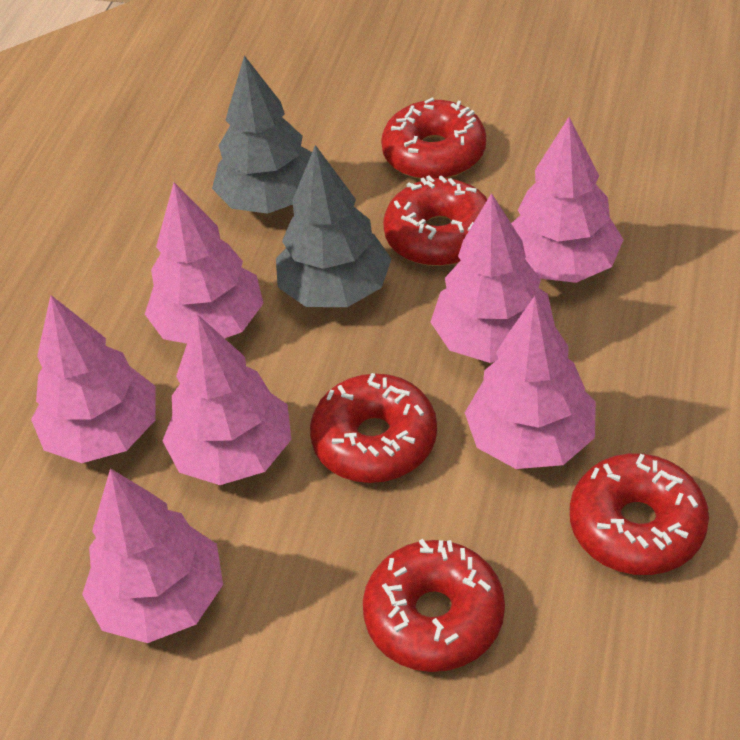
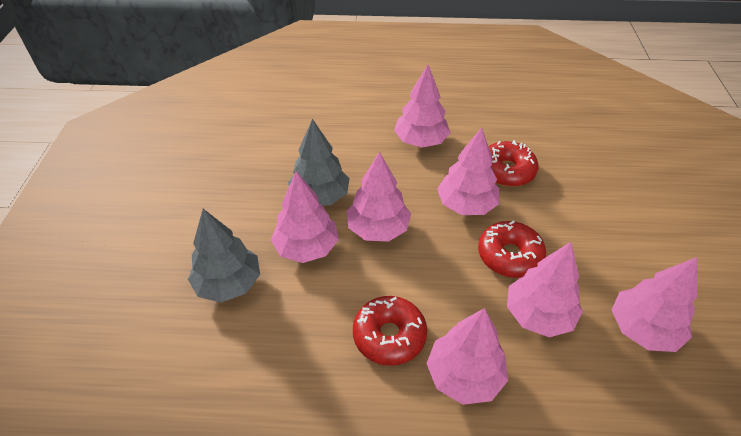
red donut: [310,373,437,483] [363,539,505,672] [381,98,486,180] [383,175,487,266] [570,453,709,575] = 5 -> [353,296,427,366] [478,221,546,278] [489,140,538,187] = 3

